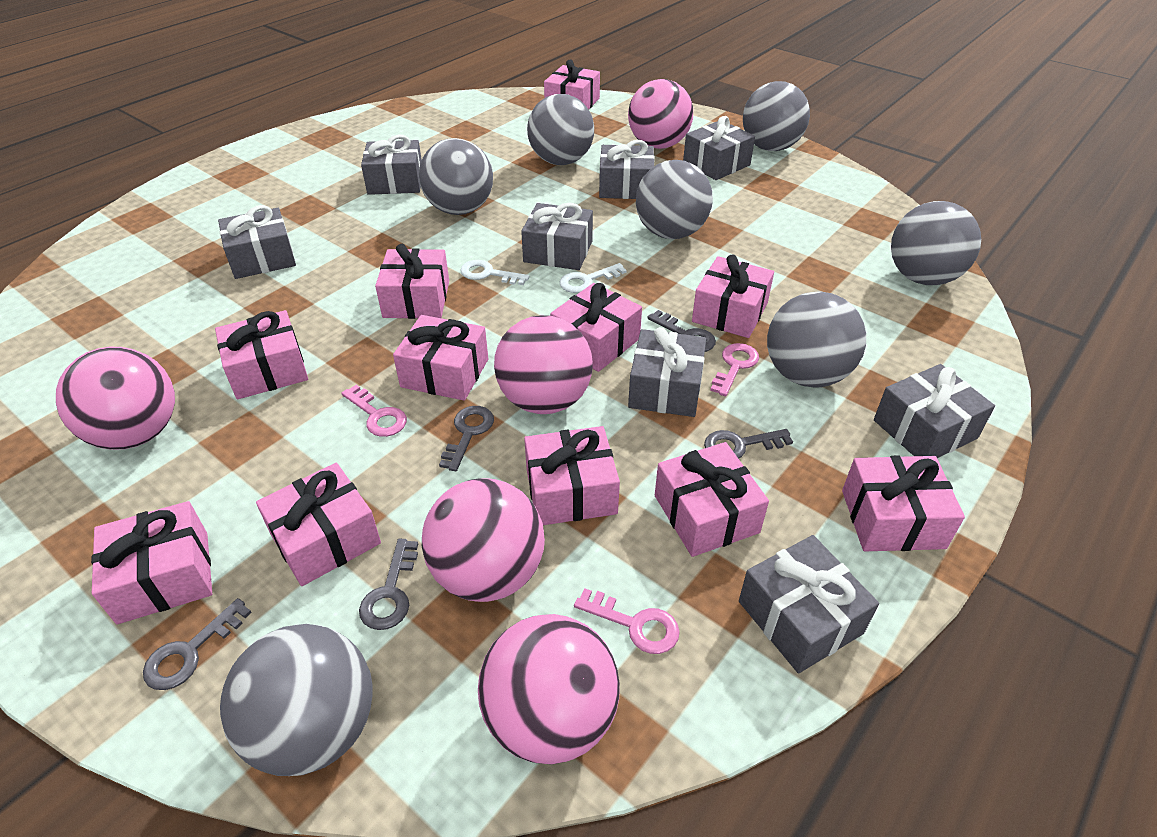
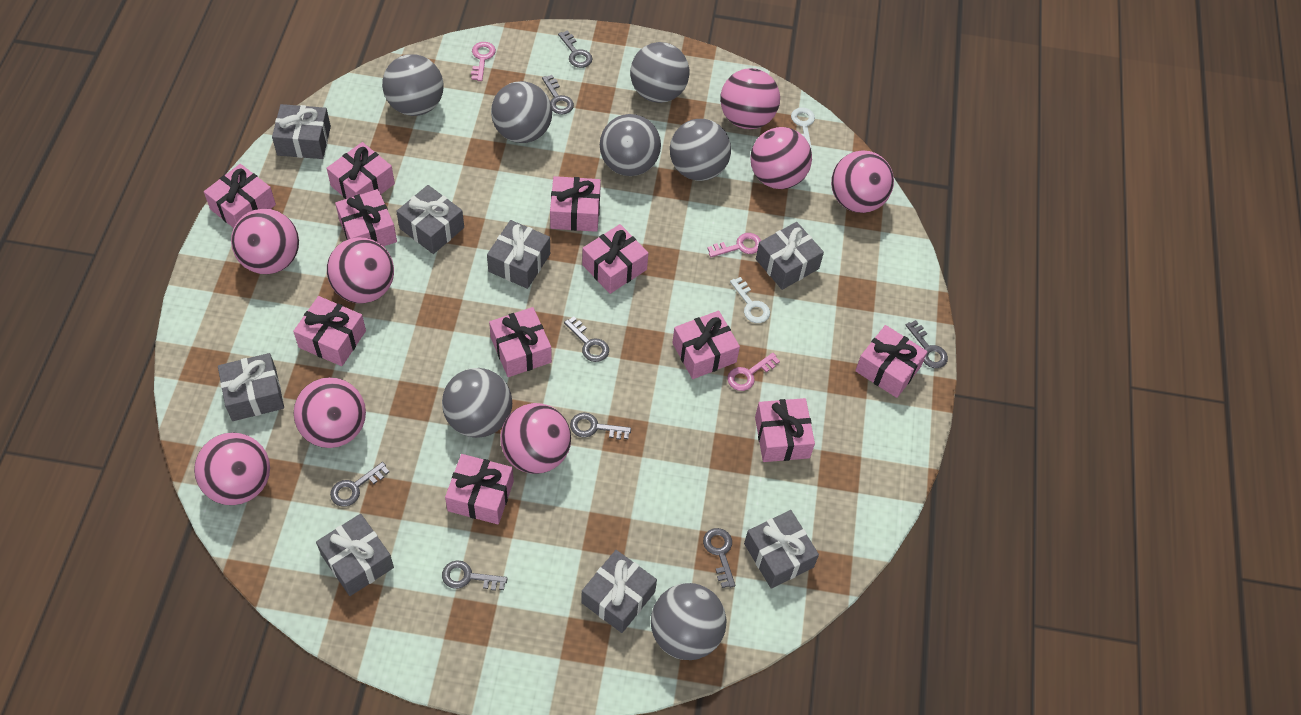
grey key: [143,598,252,690] [359,539,418,630] [439,406,494,471] [647,310,716,352] [704,429,793,459] = 5 -> [330,462,389,507] [442,560,508,591] [542,75,574,114] [558,30,593,68] [564,316,609,362] [570,412,631,440] [703,528,735,588] [906,320,948,368] = 8
pink ball: [56,347,175,450] [422,478,545,602] [478,614,620,764] [494,315,593,414] [628,79,693,149] = 5 -> [194,432,270,505] [231,209,299,274] [294,377,366,448] [327,237,394,304] [500,403,571,474] [720,68,780,129] [750,127,812,189] [831,151,894,213] = 8

